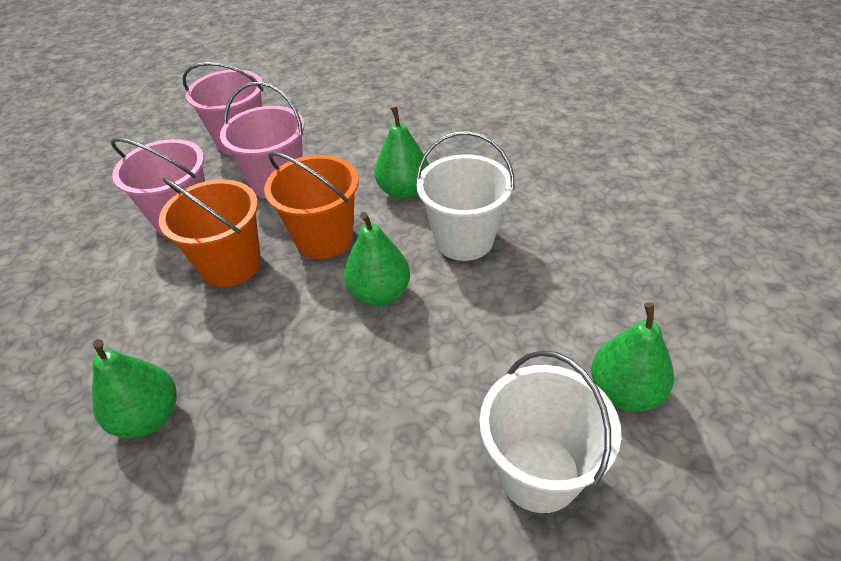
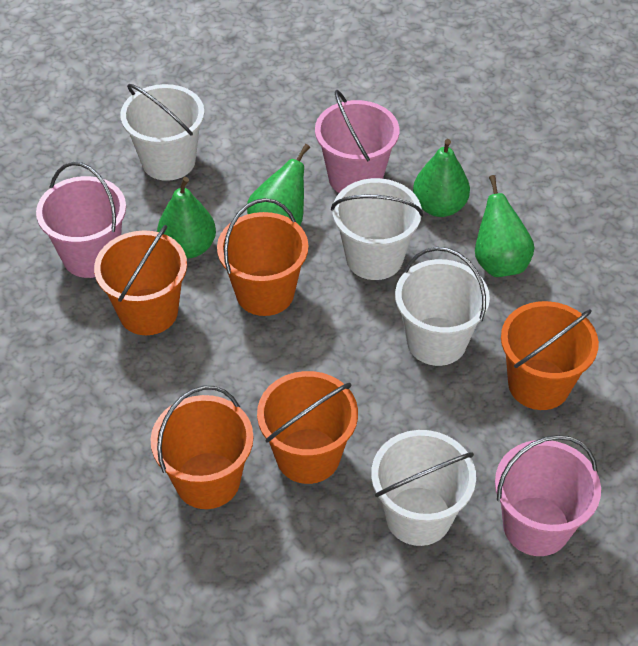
orange bucket: [159,177,261,287] [264,152,359,259] = 2 -> [94,225,187,335] [150,386,254,509] [217,198,309,316] [257,371,358,484] [501,301,599,410] = 5
white bucket: [416,131,515,261] [479,350,621,513] = 2 -> [120,84,204,181] [331,178,423,280] [371,430,476,546] [395,247,490,366] = 4

